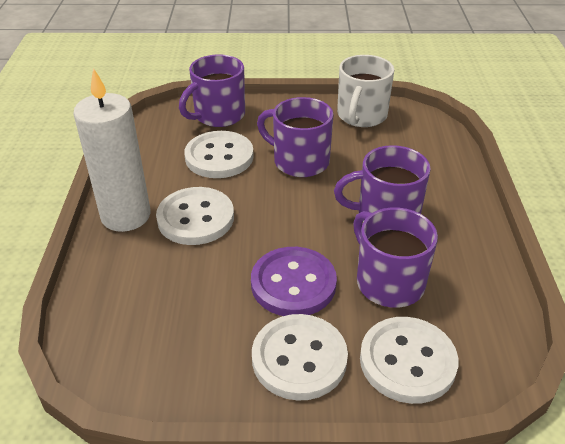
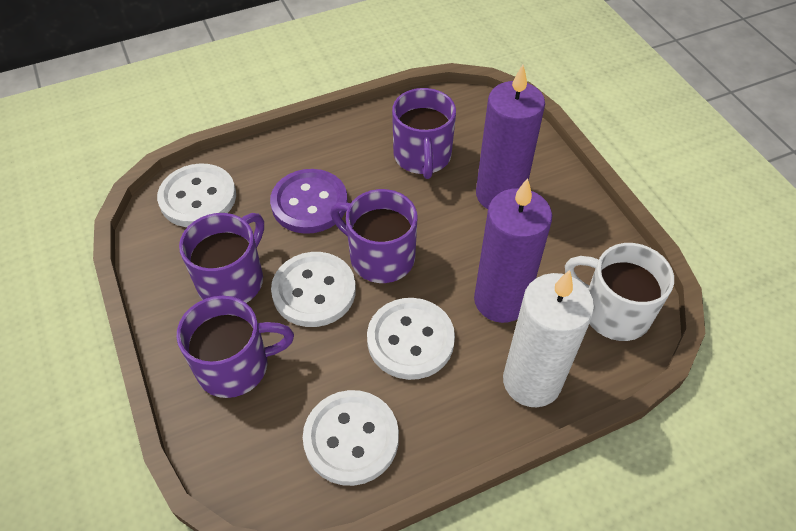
purple candle: none = 0 -> [474,178,552,323] [476,65,545,209] = 2

